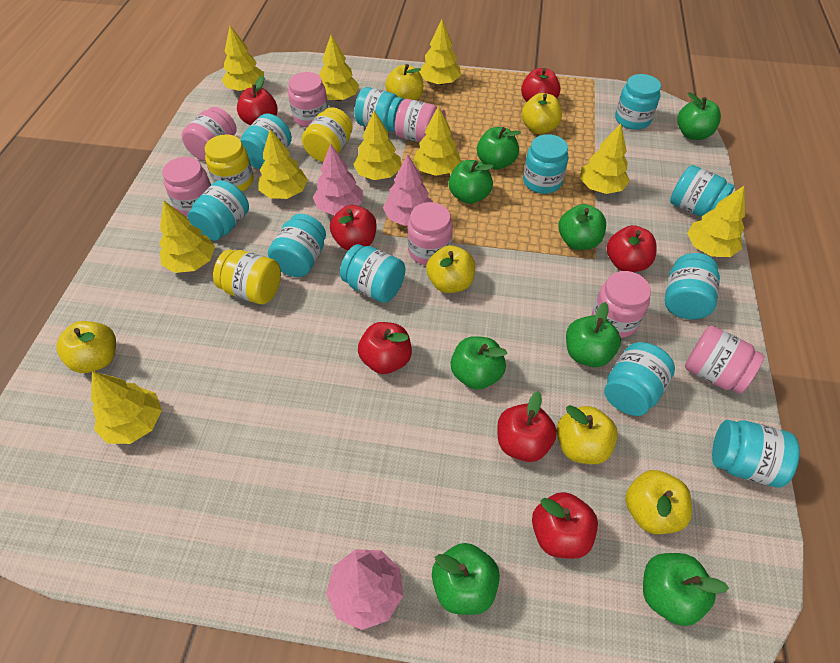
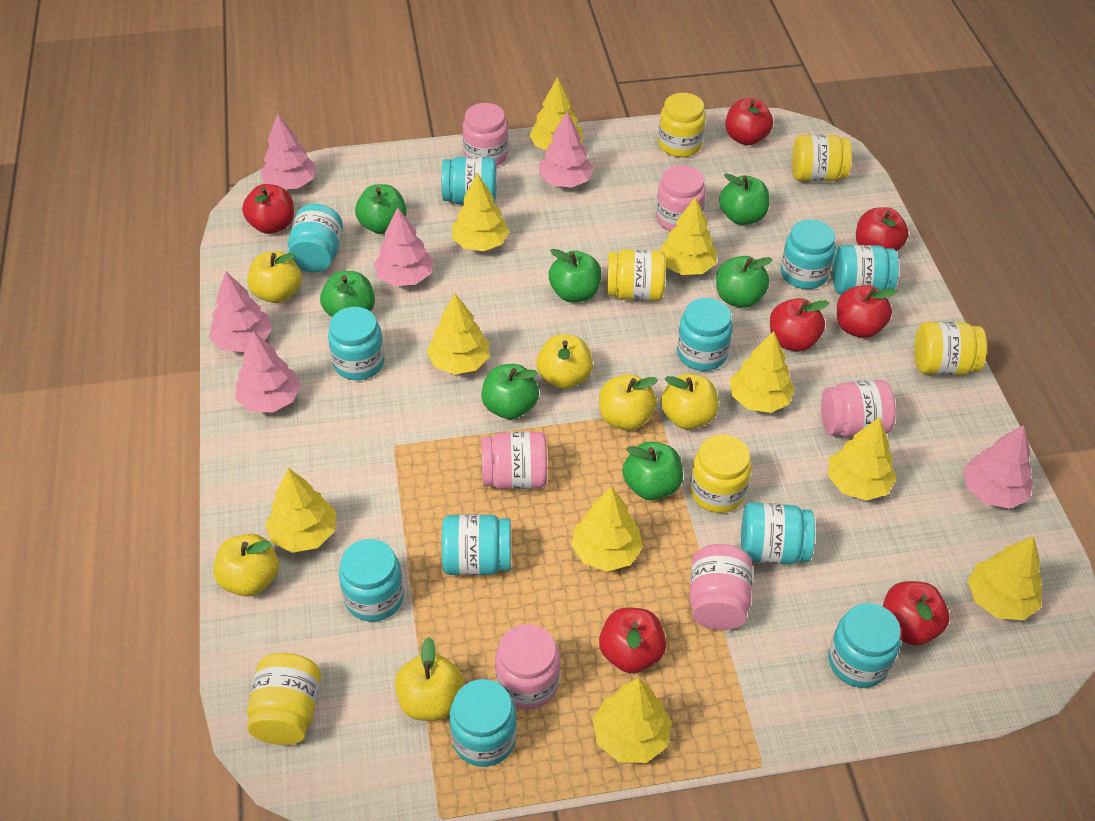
green apple: [432,543,500,615] [449,160,494,204] [451,336,507,390] [477,127,521,170] [559,204,606,250] [566,302,621,367] [643,553,729,626] [677,92,721,140] = 8 -> [320,271,375,317] [355,184,407,234] [481,364,539,420] [549,249,602,302] [623,442,683,500] [716,256,773,308] [719,173,770,225] = 7
pink jar: [162,157,211,217] [181,107,237,161] [288,72,328,127] [395,99,446,142] [407,202,453,265] [592,271,651,338] [685,326,765,394] = 7 -> [463,103,509,166] [482,432,547,489] [495,624,560,710] [656,165,706,231] [689,544,753,630] [821,380,896,437] = 6
pink tree: [313,144,363,215] [326,549,403,630] [383,155,433,226] = 3 -> [209,272,273,352] [236,331,301,413] [260,113,317,189] [374,207,434,286] [539,112,594,188] [963,425,1033,509] = 6
yellow jar: [205,135,253,191] [213,249,281,304] [302,107,353,162] = 3 -> [247,653,321,745] [607,249,666,301] [658,93,706,157] [690,434,752,513] [792,134,852,182] [915,322,987,375] = 6

